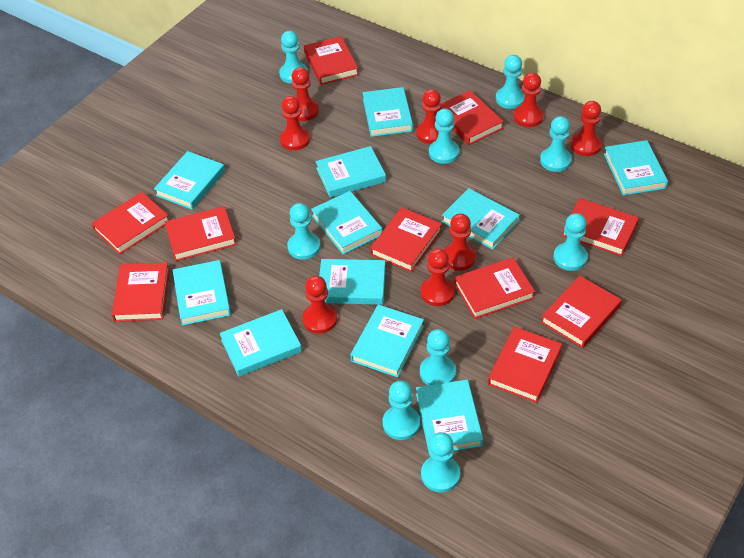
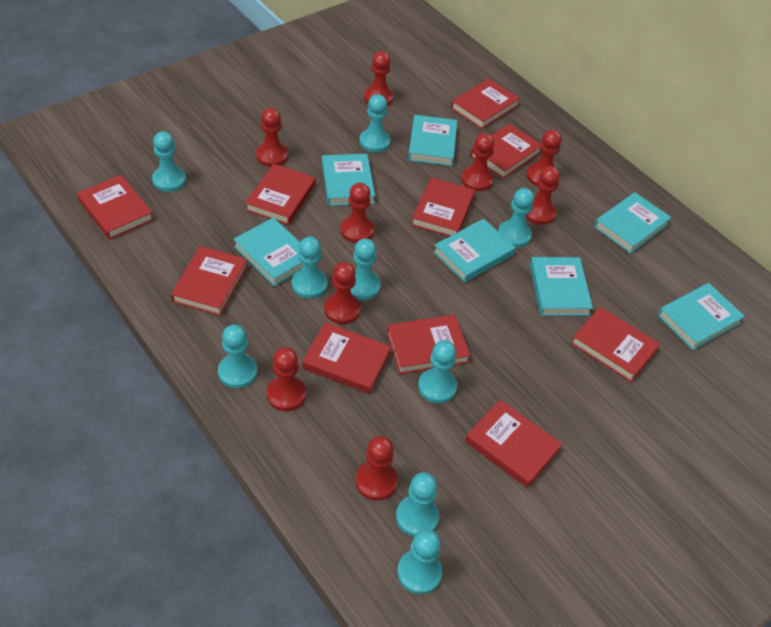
red pawn: [280,96,310,150] [292,67,319,121] [302,276,337,334] [416,89,441,144] [421,248,455,306] [444,213,476,271] [513,72,544,127] [570,101,602,156] = 8 -> [256,108,288,167] [267,347,306,411] [324,262,361,324] [341,183,375,243] [356,436,398,501] [364,51,393,106] [461,133,494,191] [526,130,562,186] [526,166,560,225] = 9
turquoise book: [154,151,225,210] [173,260,231,326] [220,309,302,377] [311,191,382,254] [315,146,386,198] [319,259,386,305] [350,304,424,377] [363,87,413,137] [416,380,483,452] [442,188,520,250] [604,140,668,196] = 11 -> [233,217,303,286] [322,154,375,206] [408,115,457,166] [434,219,516,282] [530,257,593,316] [594,192,672,254] [658,283,745,350] = 7

